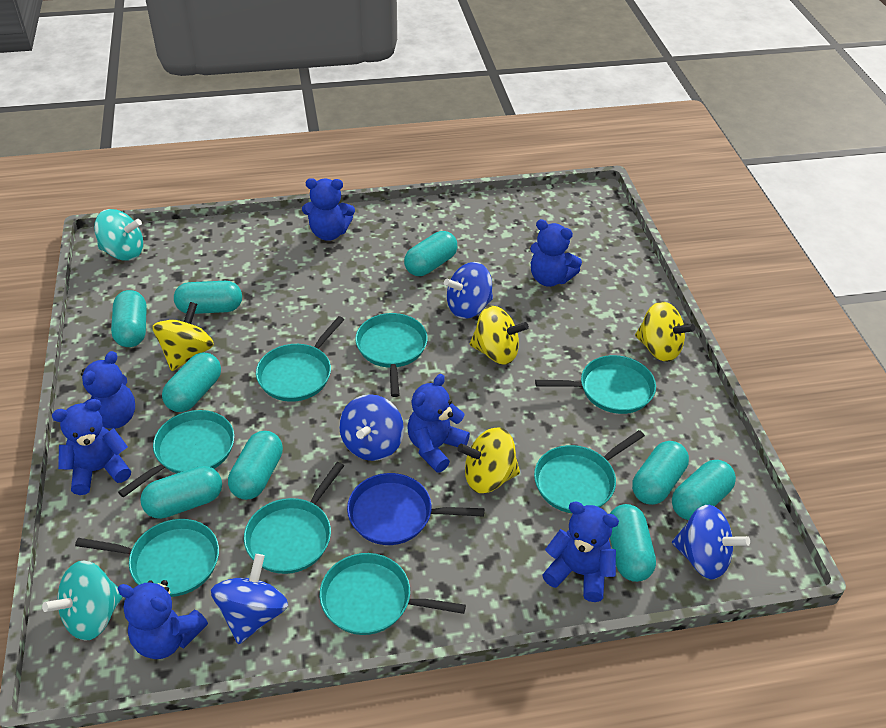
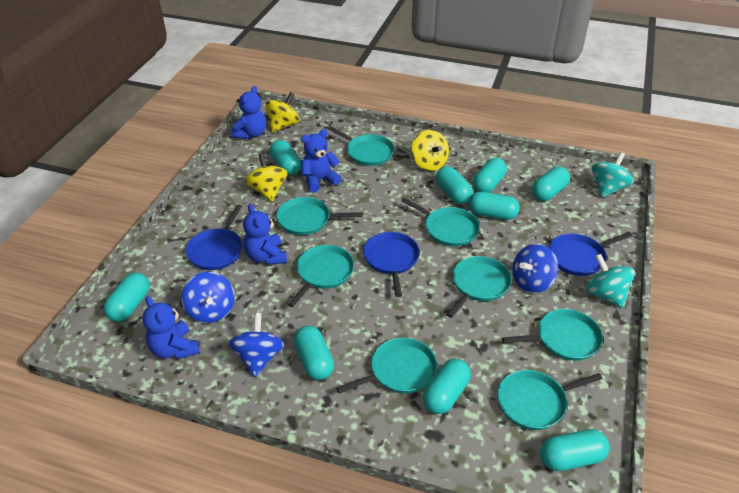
blue pan: [347,473,484,545] = 1 -> [186,205,242,270] [363,232,420,297] [549,232,632,276] = 3
blue spinning top: [211,554,288,644] [339,394,404,461] [444,262,493,319] [672,505,750,579] = 4 -> [181,272,235,323] [229,313,284,377] [512,244,558,293] = 3
blue teddy bear: [52,399,131,495] [81,351,135,429] [117,580,208,659] [302,178,355,241] [407,374,470,473] [530,219,582,287] [542,501,619,602] = 7 -> [142,296,200,359] [231,86,266,139] [243,204,287,265] [301,129,341,193] = 4
yellow spinning top: [152,302,214,371] [458,427,520,493] [470,306,529,364] [635,301,695,362] = 4 -> [245,154,287,202] [265,92,300,132] [411,130,449,171] = 3

